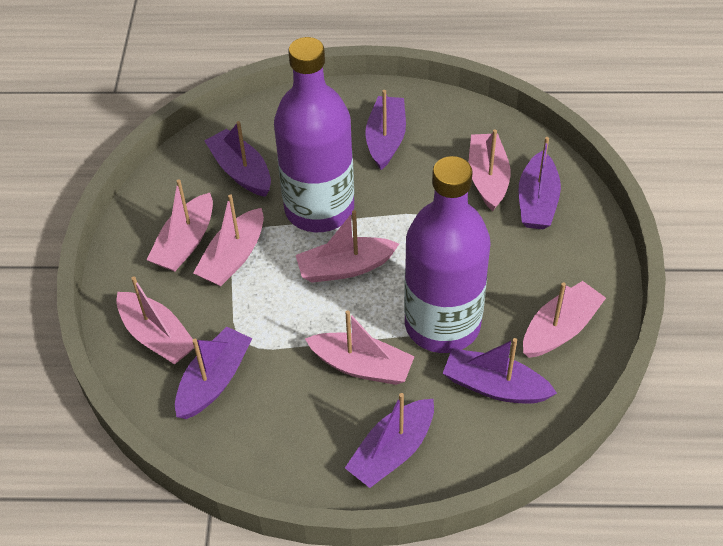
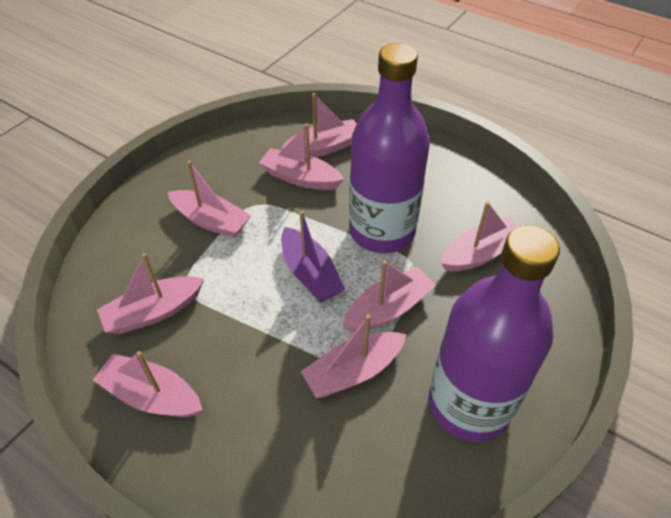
pink boat: [116,277,194,365] [147,179,213,272] [193,194,264,286] [296,210,399,283] [305,310,415,385] [469,129,510,211] [523,281,606,358] = 7 -> [93,351,203,417] [97,253,204,334] [168,160,251,238] [259,123,344,190] [281,93,357,157] [301,314,407,398] [343,260,436,332] [441,202,519,272] = 8
purple boat: [175,327,252,419] [204,121,271,197] [345,393,434,488] [365,90,406,170] [443,338,557,404] [519,137,561,229] = 6 -> [281,211,345,303] = 1

